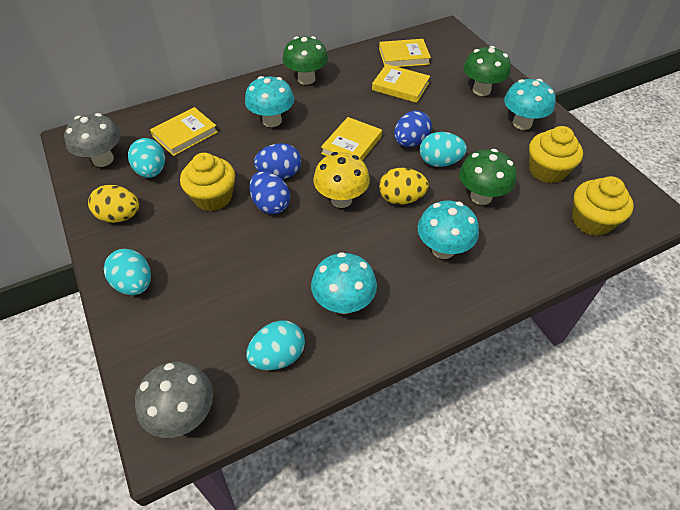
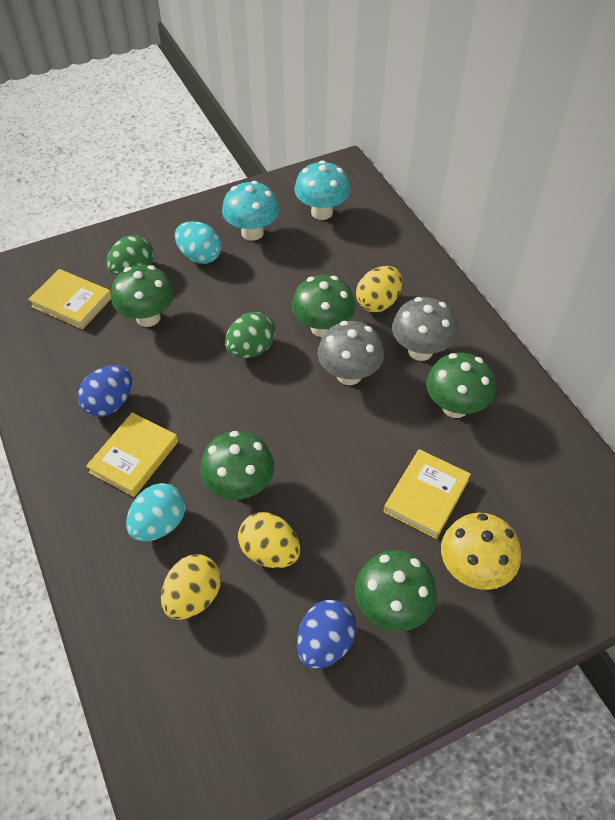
blue egg: [249,171,290,214] [254,143,301,179] [394,111,432,147] = 3 -> [78,365,132,417] [297,600,357,669] = 2
green egg: none = 0 -> [106,235,154,277] [225,312,275,358] = 2
green mushroom: [283,36,328,85] [459,149,516,205] [463,46,511,96] = 3 -> [111,265,174,327] [200,431,274,500] [292,275,355,337] [355,550,437,632] [426,353,495,418] = 5
turquoise egg: [104,249,151,295] [128,138,165,178] [246,320,305,370] [420,132,467,167] = 4 -> [126,483,186,541] [175,221,222,264] = 2
turquoise mushroom: [245,76,294,127] [311,252,377,314] [417,201,479,259] [504,79,556,130] = 4 -> [222,181,279,241] [294,160,351,220] = 2
yellow book: [150,107,218,156] [321,117,382,161] [372,64,430,103] [379,39,431,67] = 4 -> [28,269,111,330] [86,413,178,497] [384,449,471,539] = 3
yellow cupcake: [180,153,235,211] [529,126,583,183] [572,176,634,236] = 3 -> none = 0
yellow egg: [88,185,139,223] [379,168,429,205] = 2 -> [161,554,221,620] [238,512,300,568] [356,266,402,312] = 3

